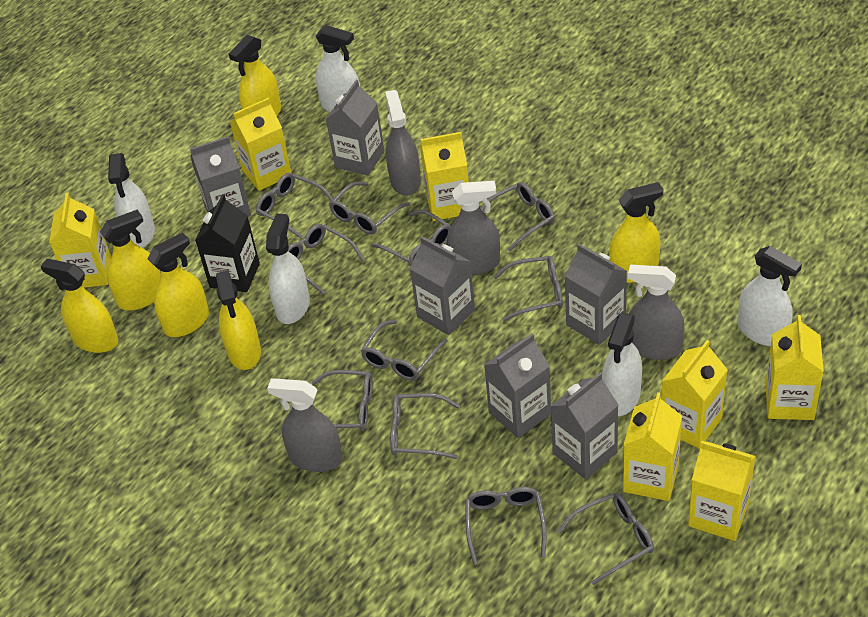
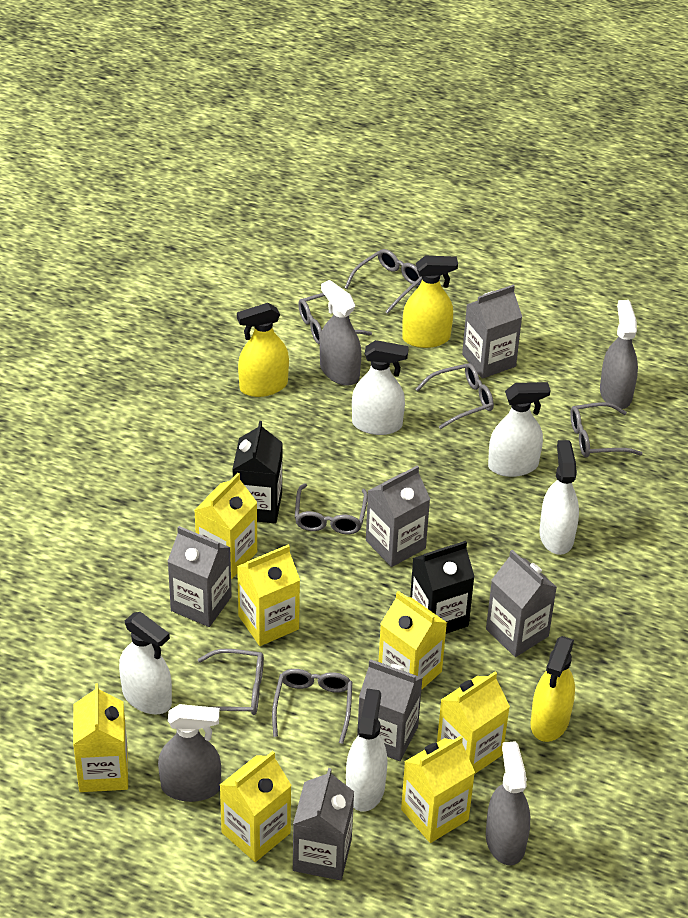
black carton: [195,194,260,292] = 1 -> [232,421,283,524] [410,541,474,634] = 2
grey glasses: [256,173,333,238] [288,224,365,295] [312,370,373,431] [329,181,410,234] [361,320,448,381] [371,210,451,267] [390,393,460,459] [465,487,547,565] [480,182,555,252] [493,256,563,321] [557,493,654,585] = 11 -> [198,649,264,715] [272,669,352,744] [295,483,368,534] [298,293,372,345] [344,249,422,314] [416,363,494,429] [570,402,643,458] = 7
yellow spray bottle: [41,259,118,353] [100,210,161,311] [148,233,209,337] [216,270,261,370] [229,35,281,116] [609,182,663,283] = 6 -> [237,303,289,397] [402,256,458,348] [530,636,575,742] = 3

